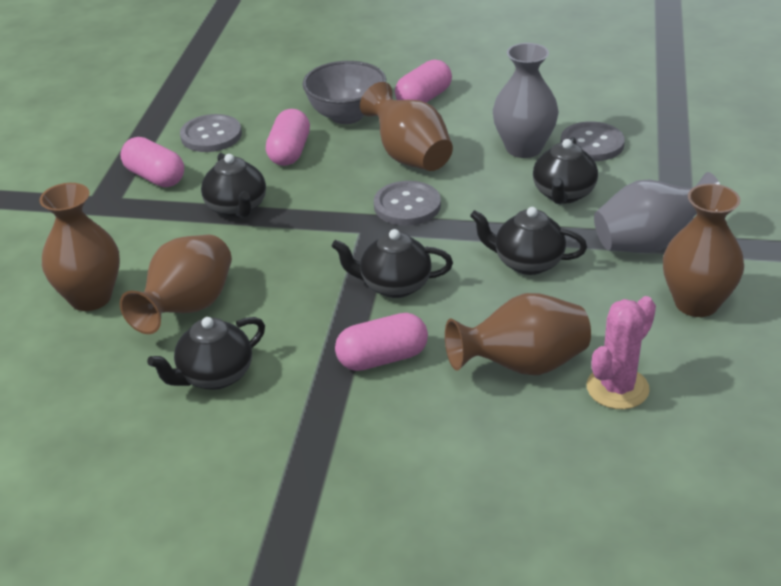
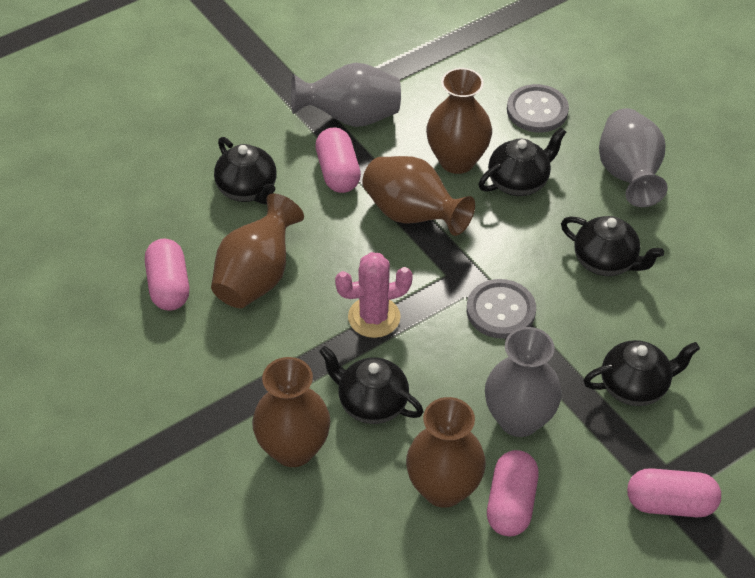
grey bowl: [302,61,386,124] = 1 -> none = 0
grey button: [180,114,242,152] [374,181,441,226] [561,121,625,161] = 3 -> [467,279,536,339] [507,84,569,132] = 2
grey vase: [493,43,559,158] [594,172,720,253] = 2 -> [291,63,401,127] [485,327,562,437] [599,108,668,207] = 3

